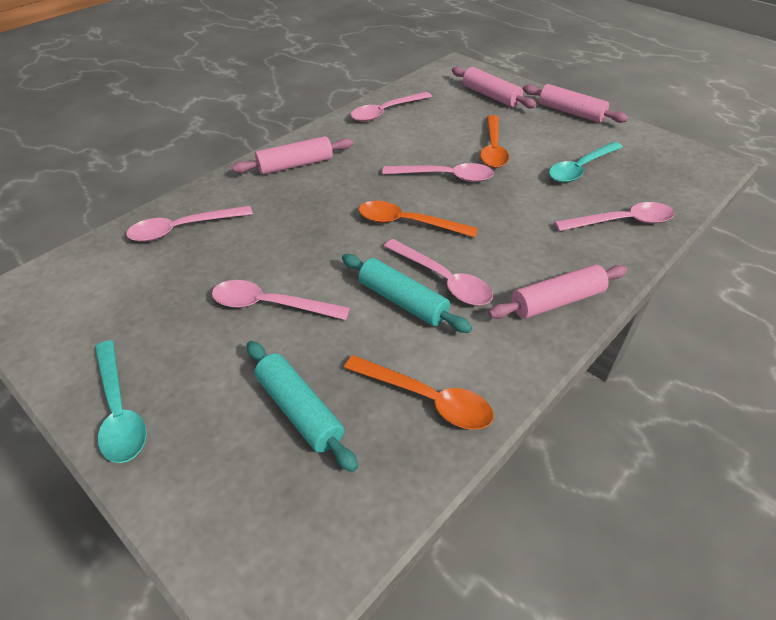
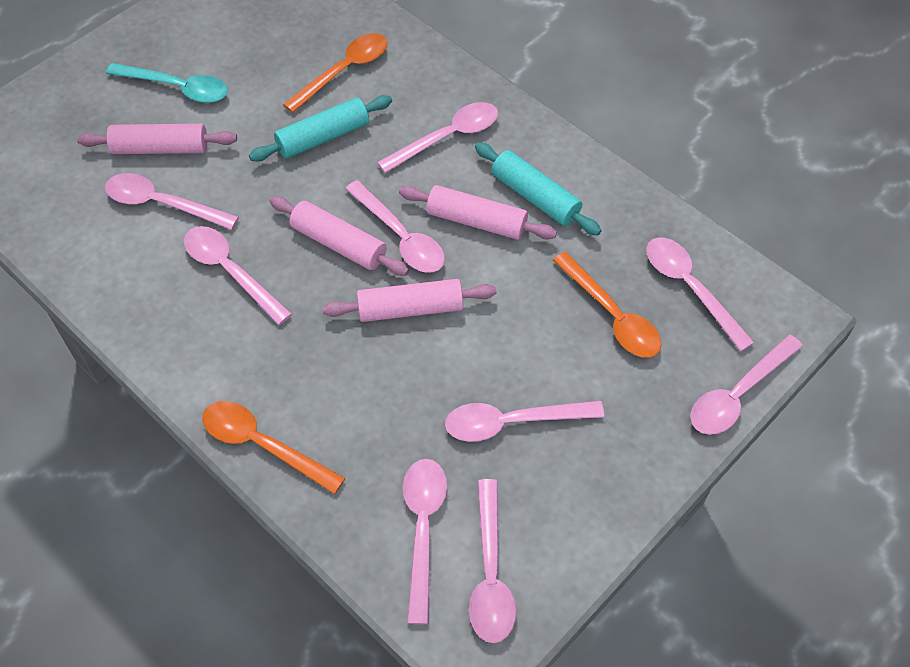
pink spoon: [126,205,253,242] [212,280,350,320] [351,92,432,122] [383,163,494,182] [384,239,493,305] [554,202,674,231] = 6 -> [105,173,239,230] [184,226,292,325] [345,180,445,273] [377,102,498,173] [403,459,447,624] [445,401,604,442] [469,479,516,643] [646,237,755,351] [690,335,803,435] = 9
turquoise spoon: [95,340,147,463] [549,142,623,183] = 2 -> [106,63,228,103] = 1

